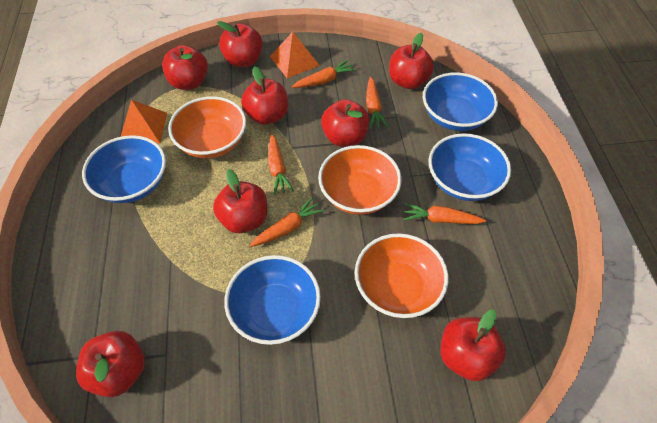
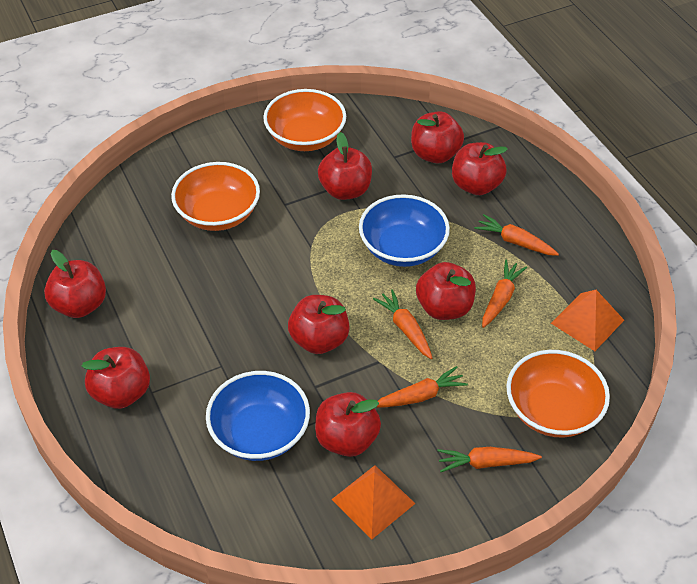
blue bowl: [82,135,166,203] [224,255,321,345] [423,72,498,131] [429,133,511,201] = 4 -> [206,371,310,461] [359,194,450,267] = 2

